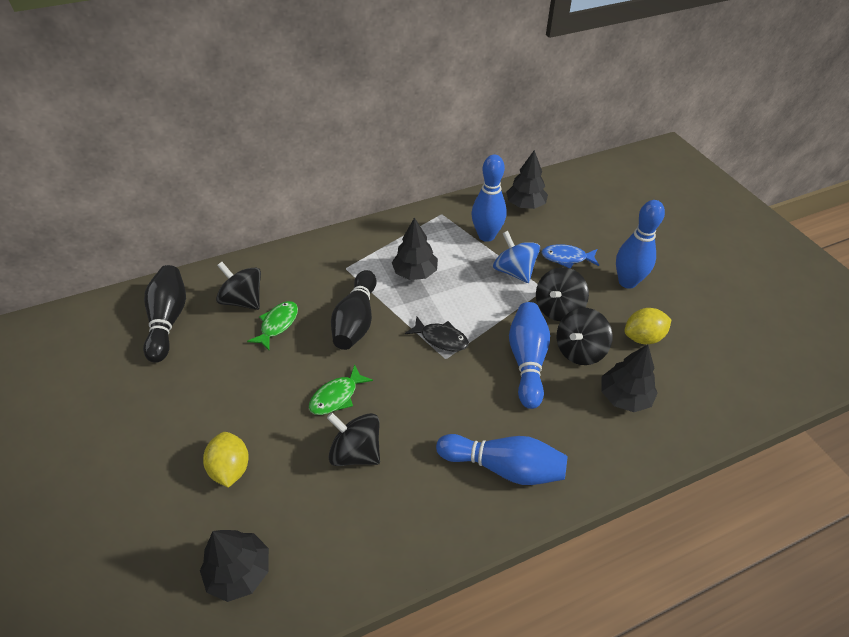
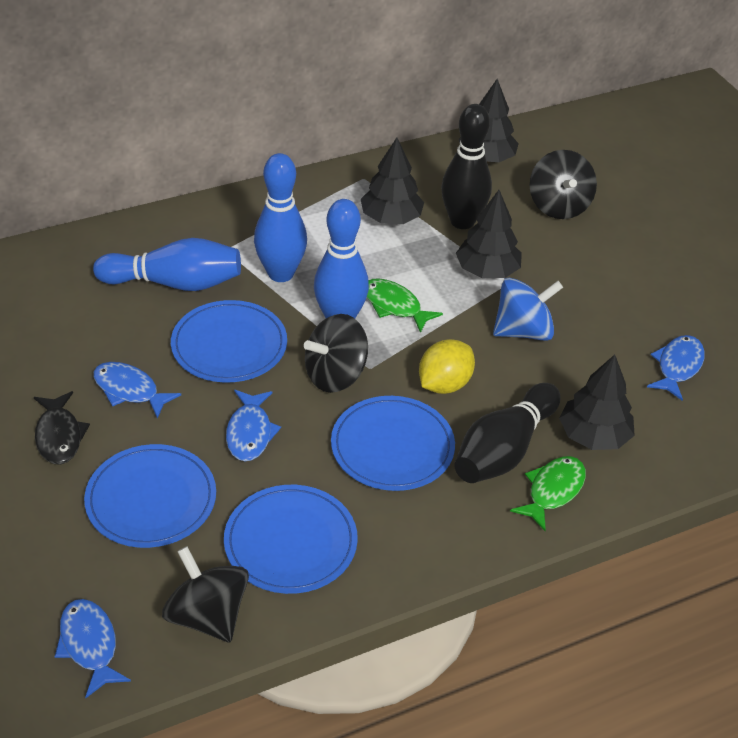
black spinning top: [216,262,261,310] [327,413,380,466] [536,267,589,321] [557,308,613,365] = 4 -> [162,546,249,643] [304,314,368,393] [530,150,597,219] = 3
blue bowling pin: [436,434,568,485] [472,155,507,242] [509,302,550,409] [616,200,665,289] = 4 -> [93,238,241,291] [254,153,307,282] [314,199,369,318] = 3
blue fish: [541,244,599,269] = 1 -> [55,599,131,698] [93,362,181,419] [226,390,281,461] [647,335,705,401] = 4
blue plate: none = 0 -> [84,444,216,548] [171,300,287,383] [224,485,358,594] [331,396,455,491] = 4
yellow lemon: [203,432,249,488] [624,308,672,345] = 2 -> [419,339,475,394] = 1

